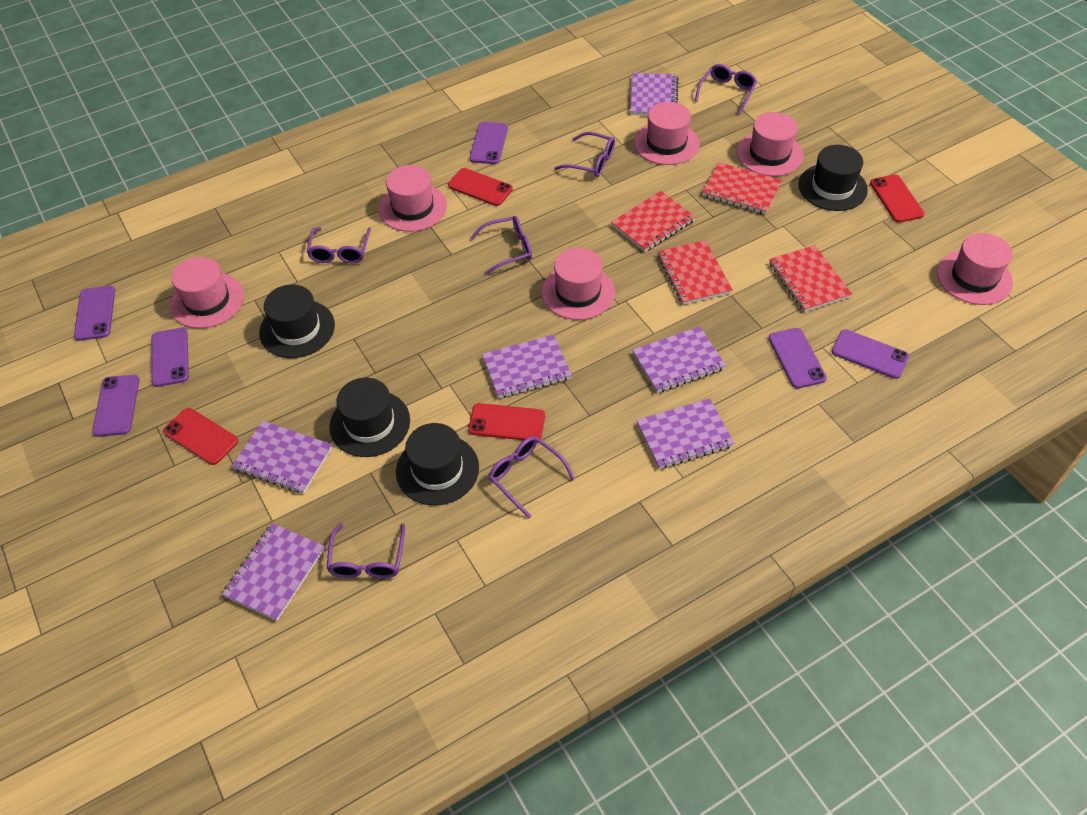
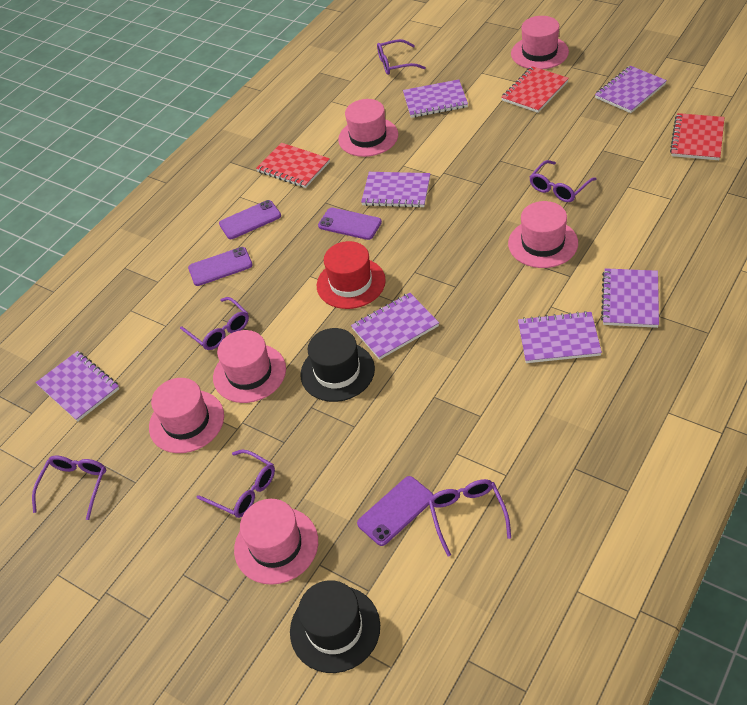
black hat: [259,284,335,358] [330,378,410,457] [396,423,479,506] [798,145,868,211] = 4 -> [290,580,380,673] [300,328,375,402] = 2
purple notebook: [222,523,325,621] [232,421,333,494] [482,335,572,398] [630,73,678,116] [632,326,726,393] [636,398,734,469] = 6 -> [36,351,119,422] [351,293,439,360] [361,172,431,208] [403,79,468,118] [518,311,602,363] [595,66,667,113] [601,268,659,328] = 7
purple phone: [74,286,115,341] [92,375,139,437] [151,328,189,387] [470,122,508,164] [768,328,827,388] [831,329,909,379] = 6 -> [188,247,253,286] [219,200,281,239] [318,208,382,240] [357,476,434,546] = 4
red hat: none = 0 -> [317,241,386,309] = 1
red notebook: [611,191,695,252] [658,240,733,305] [702,162,782,214] [769,245,852,312] = 4 -> [256,143,330,188] [501,66,569,113] [670,113,724,160] = 3
red phone: [163,408,238,465] [448,168,513,206] [468,403,545,440] [870,174,924,223] = 4 -> none = 0

